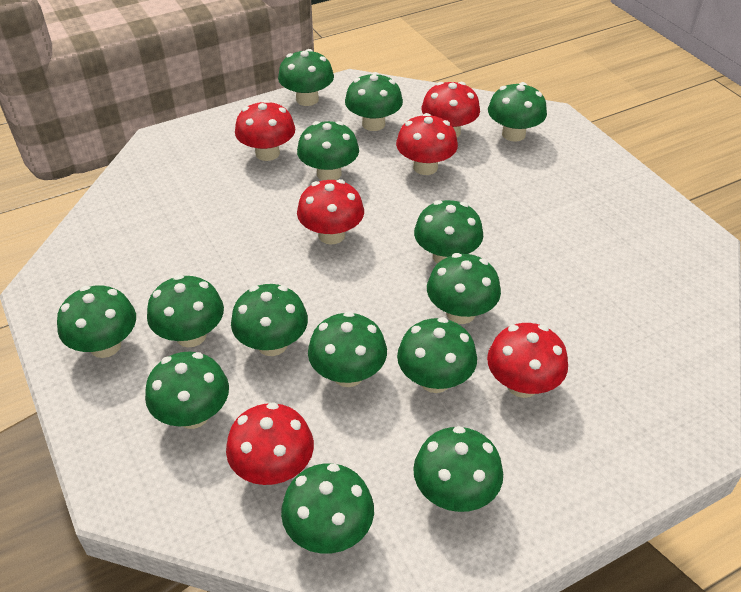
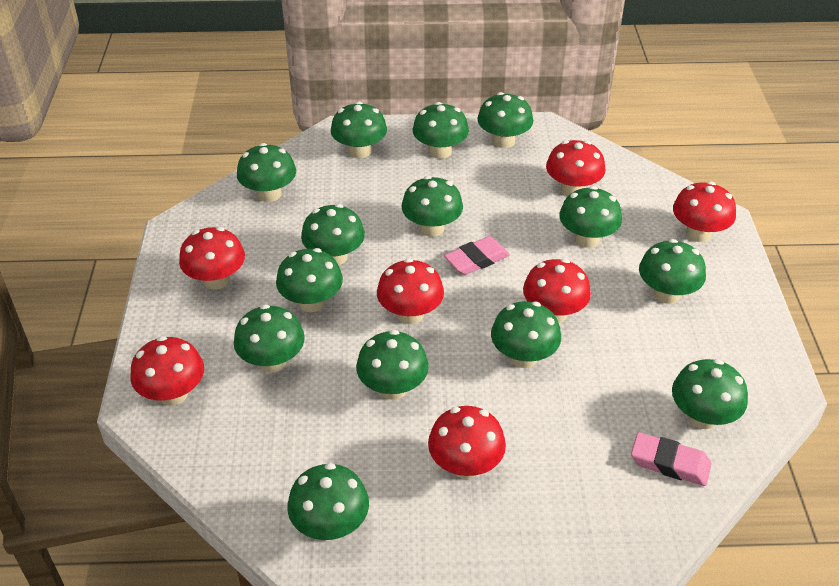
pink eraser: none = 0 -> [444,236,510,275] [631,432,712,486] = 2
red mushroom: [226,402,314,485] [235,100,295,161] [297,179,364,245] [396,113,458,175] [422,82,480,137] [487,323,568,398] = 6 -> [131,336,204,406] [179,227,245,290] [377,258,444,324] [428,406,506,478] [523,259,591,323] [546,140,605,196] [673,181,736,242] = 7

